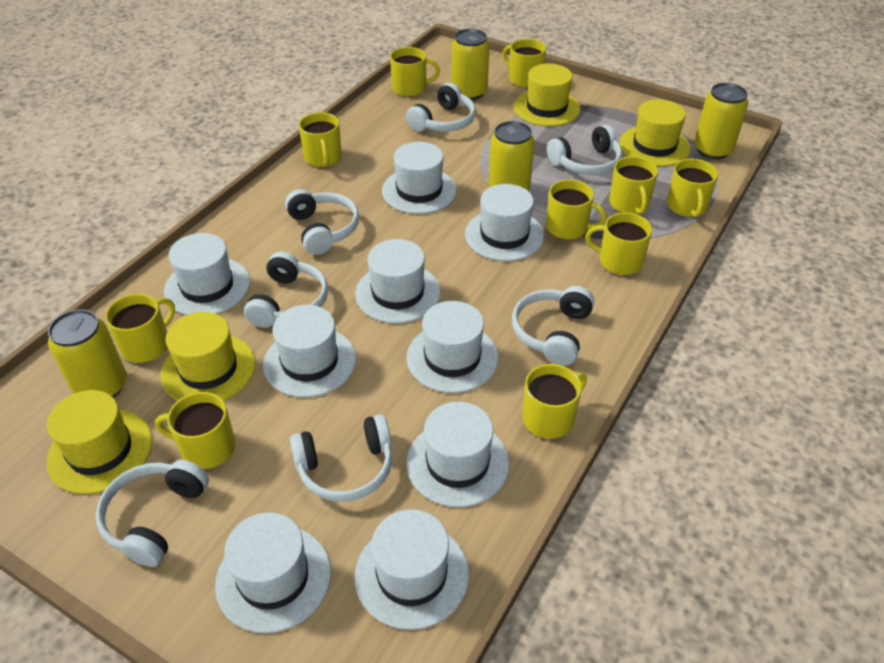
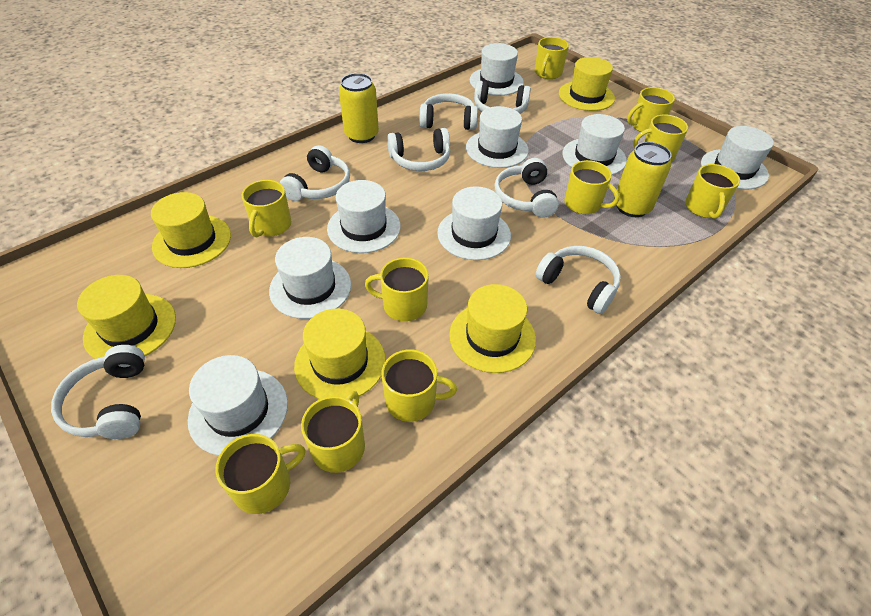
white hat: [164,233,250,315] [215,512,331,633] [263,305,356,397] [355,239,441,323] [355,509,469,630] [382,142,457,214] [407,301,498,393] [407,402,509,507] [465,184,544,261] = 9 -> [188,355,288,456] [269,237,351,319] [327,180,401,253] [437,186,511,260] [466,106,529,168] [470,43,524,96] [562,114,627,175] [701,126,774,189] = 8
yellow can: [48,309,127,398] [451,29,490,100] [488,121,535,191] [694,83,748,159] = 4 -> [339,73,379,143] [617,142,672,217] = 2
yellow hat: [46,390,152,494] [160,312,255,401] [514,64,580,126] [619,99,691,167] = 4 -> [77,275,176,359] [151,192,231,268] [294,308,386,399] [449,284,536,373] [559,57,615,111] = 5

